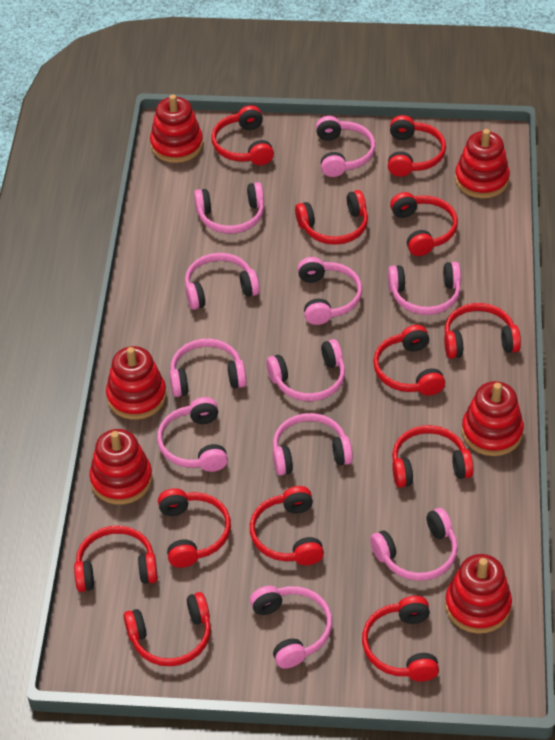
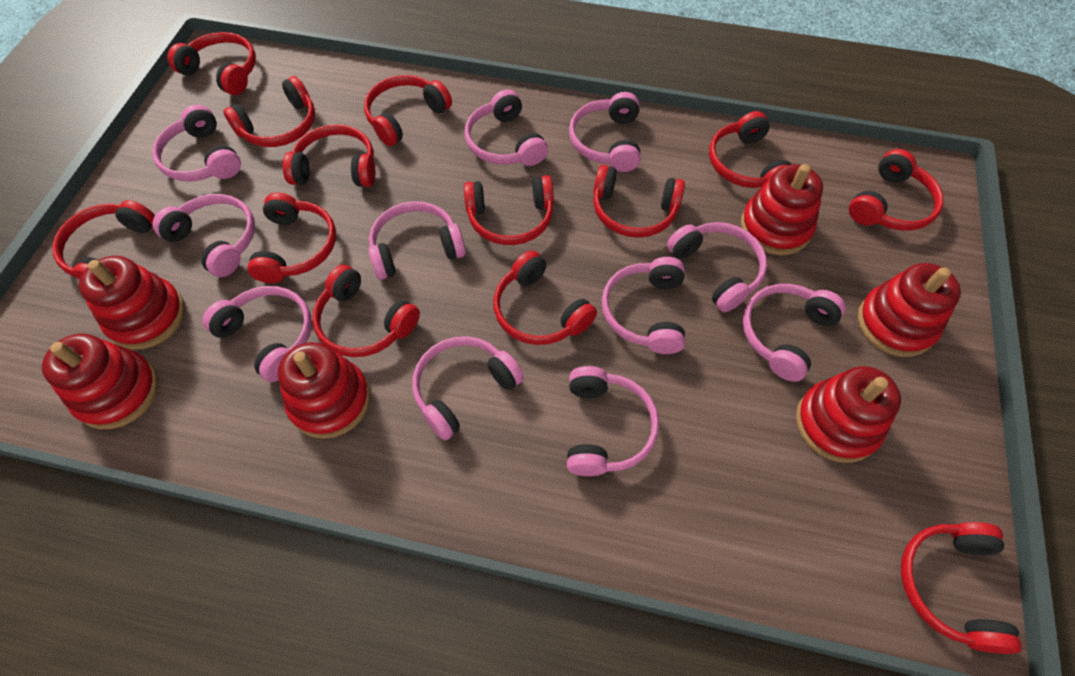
red headphones: [74,526,158,592] [124,592,211,666] [158,488,231,568] [211,105,274,165] [250,486,324,565] [295,190,368,245] [362,596,439,681] [373,325,445,396] [388,115,446,177] [390,192,458,256] [392,425,474,488] [444,303,521,359] = 12 -> [52,200,155,280] [168,32,256,95] [223,76,315,147] [247,192,336,283] [282,124,375,187] [312,265,420,357] [364,75,452,146] [464,175,554,245] [493,250,597,345] [593,165,685,238] [709,111,791,188] [849,149,943,231] [901,522,1022,654] = 13

